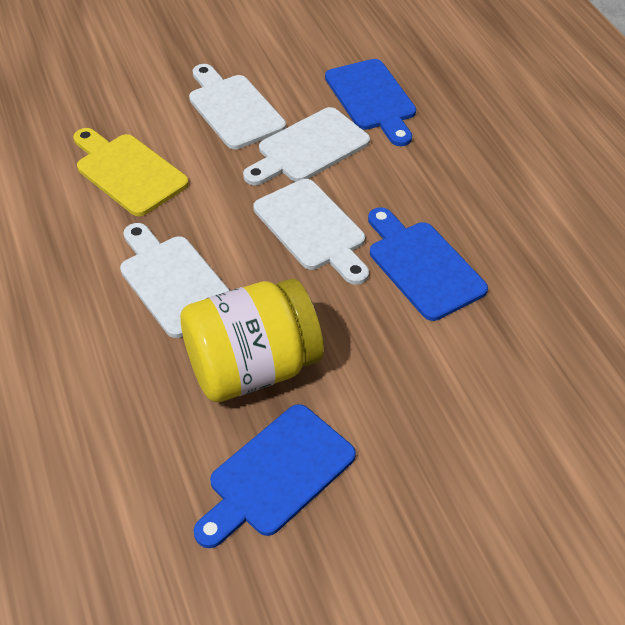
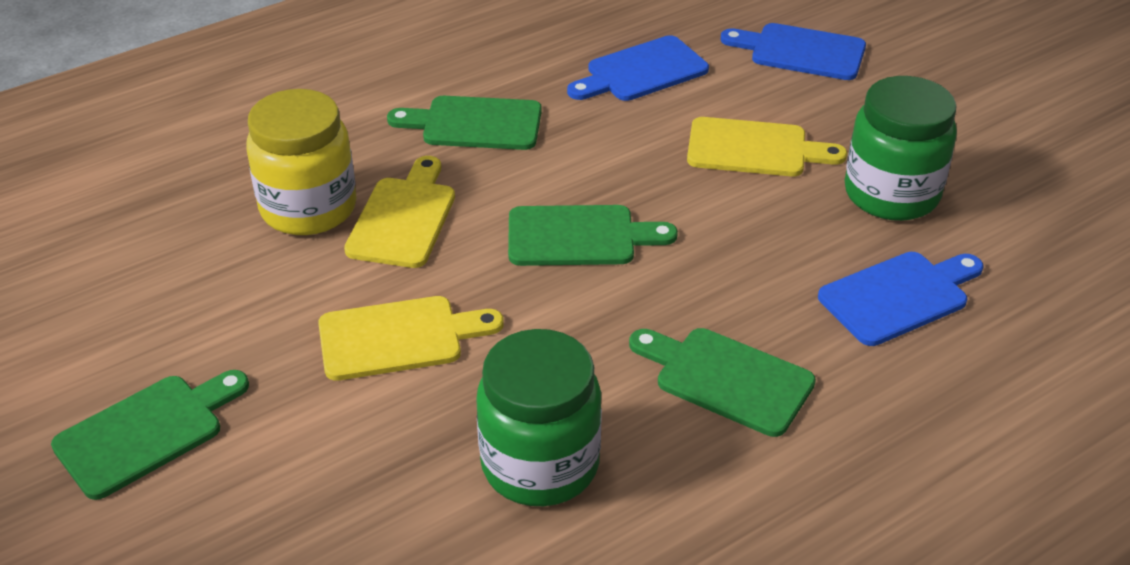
green cutting board: none = 0 -> [51,370,249,500] [387,96,542,150] [508,205,678,266] [629,328,816,437] = 4
green jar: none = 0 -> [476,329,602,506] [845,76,957,221] = 2
white cutting board: [120,223,230,338] [189,64,286,149] [243,107,370,185] [253,179,369,285] = 4 -> none = 0
yellow cutting board: [73,128,189,216] = 1 -> [318,296,504,381] [344,156,455,268] [687,117,847,176] = 3

